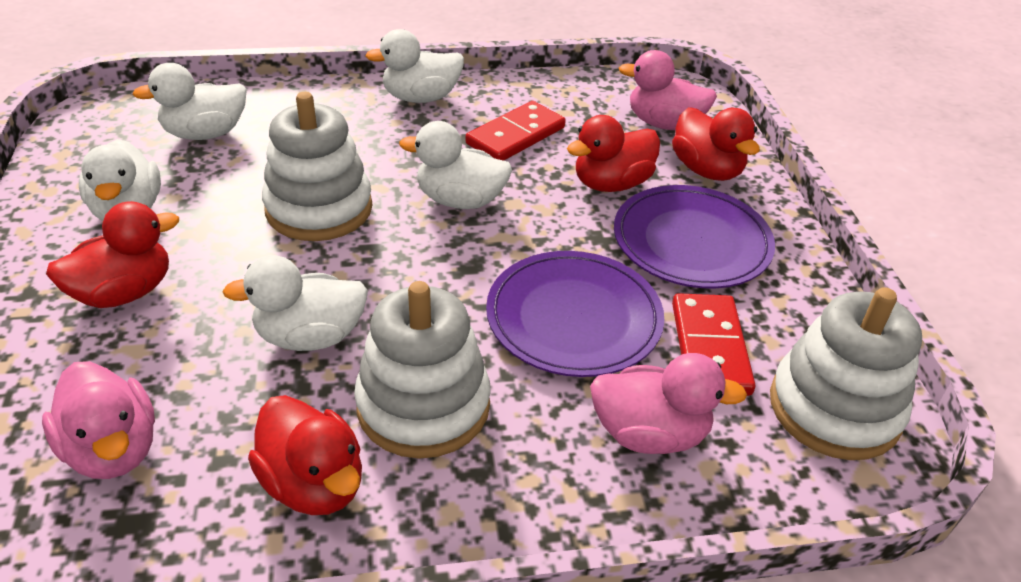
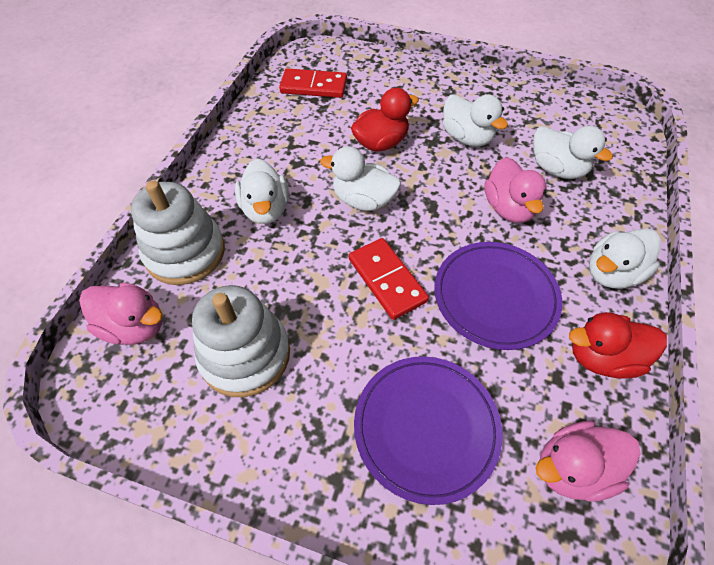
red duck: [46,201,179,308] [248,395,362,515] [567,115,660,192] [672,107,760,181] = 4 -> [351,88,419,152] [569,312,667,379] = 2
white stacking toy: [262,92,372,241] [354,281,491,459] [770,287,922,460] = 3 -> [131,180,225,285] [192,285,290,397] = 2

